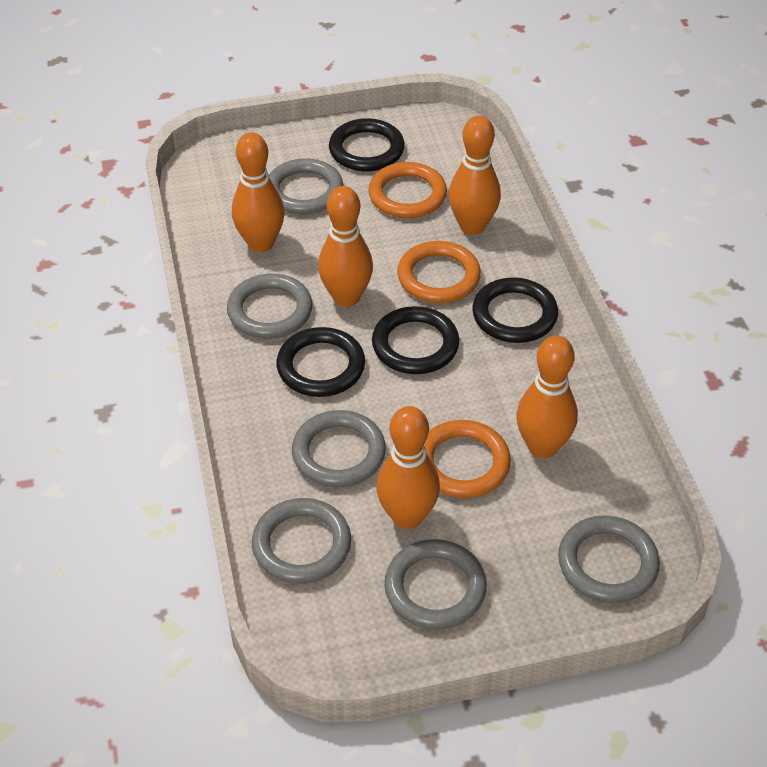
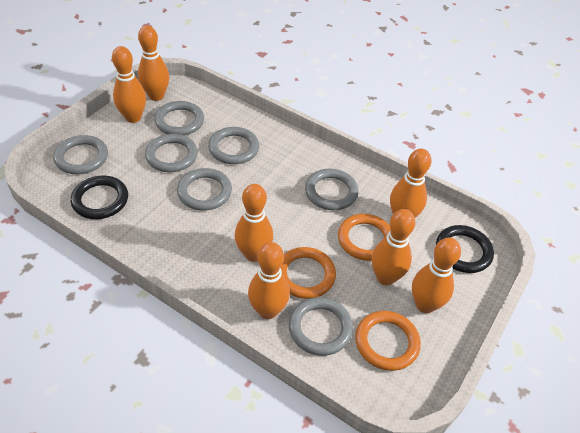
black ring: [276,327,365,397] [329,118,405,171] [372,306,460,374] [472,277,558,343] = 4 -> [71,175,128,219] [436,225,494,273] = 2
grey ring: [227,274,312,339] [252,498,351,584] [269,158,343,214] [292,410,386,487] [384,539,487,629] [558,516,660,603] = 6 -> [53,135,108,174] [145,134,198,172] [155,101,204,136] [177,168,232,211] [208,127,259,164] [289,297,353,356] [305,169,359,210] = 7
orange bowling pin: [232,132,284,252] [318,186,373,307] [376,406,440,529] [449,115,501,235] [517,335,578,458] = 5 -> [112,46,146,123] [138,25,169,101] [235,184,273,262] [248,242,290,319] [372,209,416,285] [390,149,432,218] [412,238,461,313] = 7

